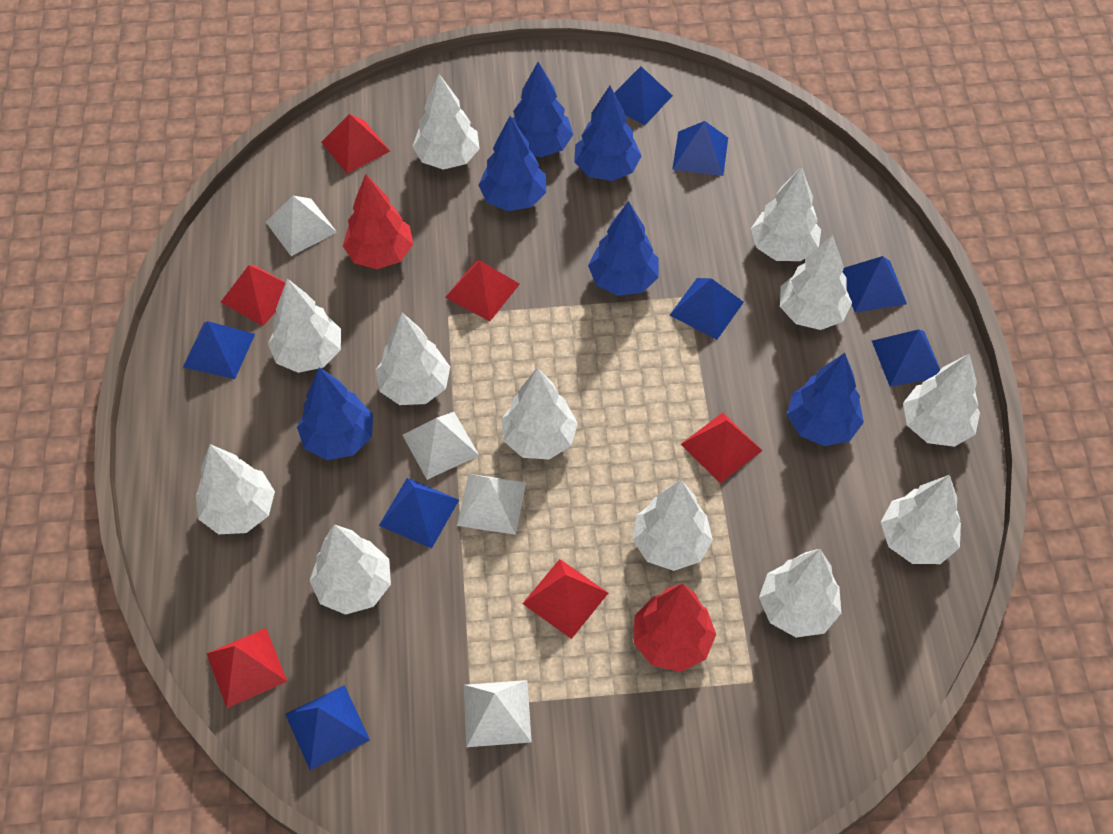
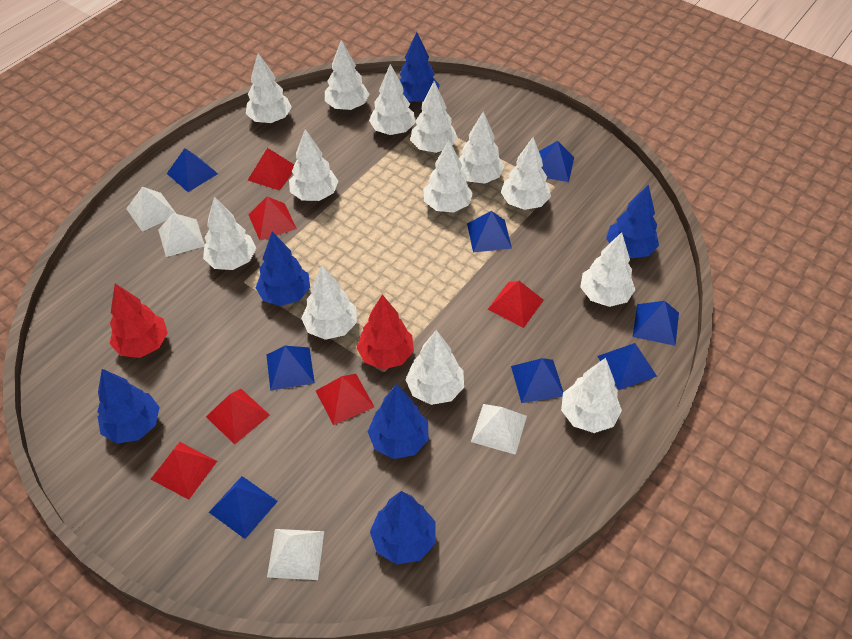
white tree: [196,444,275,534] [268,278,341,373] [310,524,391,615] [376,313,450,405] [412,74,480,170] [502,367,578,459] [632,480,713,571] [751,167,821,261] [759,549,841,637] [780,235,852,330] [881,475,961,564] [903,354,980,447] = 12 -> [203,197,256,270] [246,53,292,123] [289,129,338,201] [301,265,357,340] [325,40,369,110] [369,64,415,135] [406,330,464,405] [410,81,458,153] [423,140,473,213] [459,111,504,184] [501,137,551,210] [561,358,622,433] [580,232,635,307] = 13

